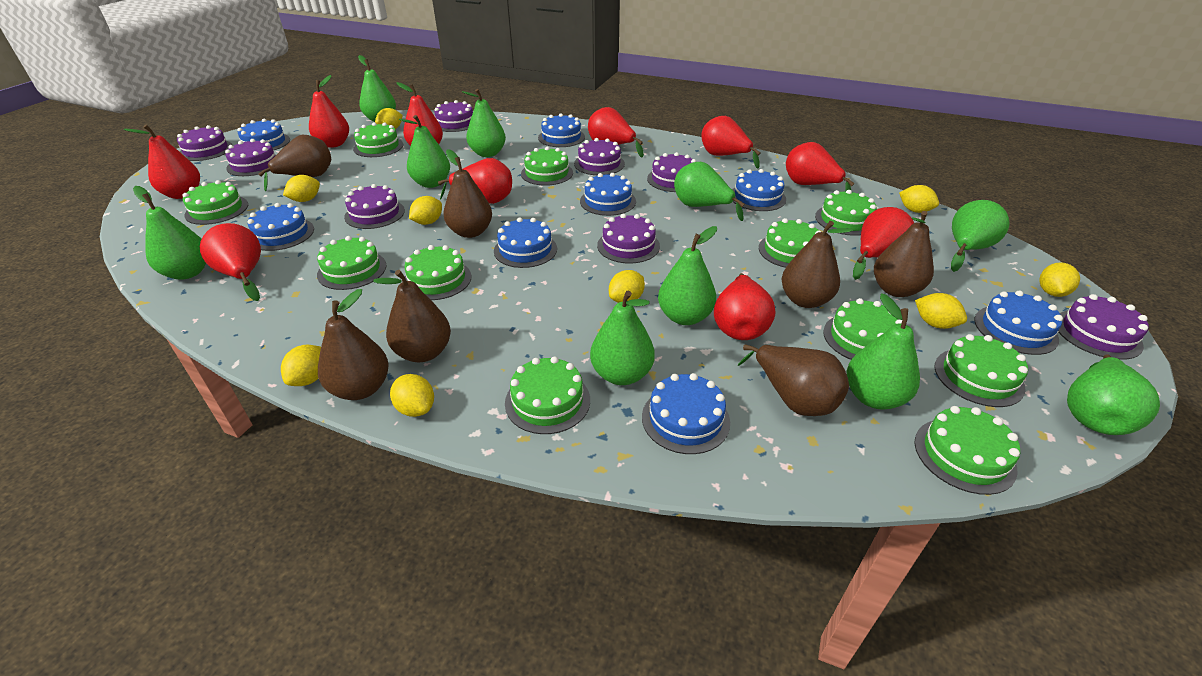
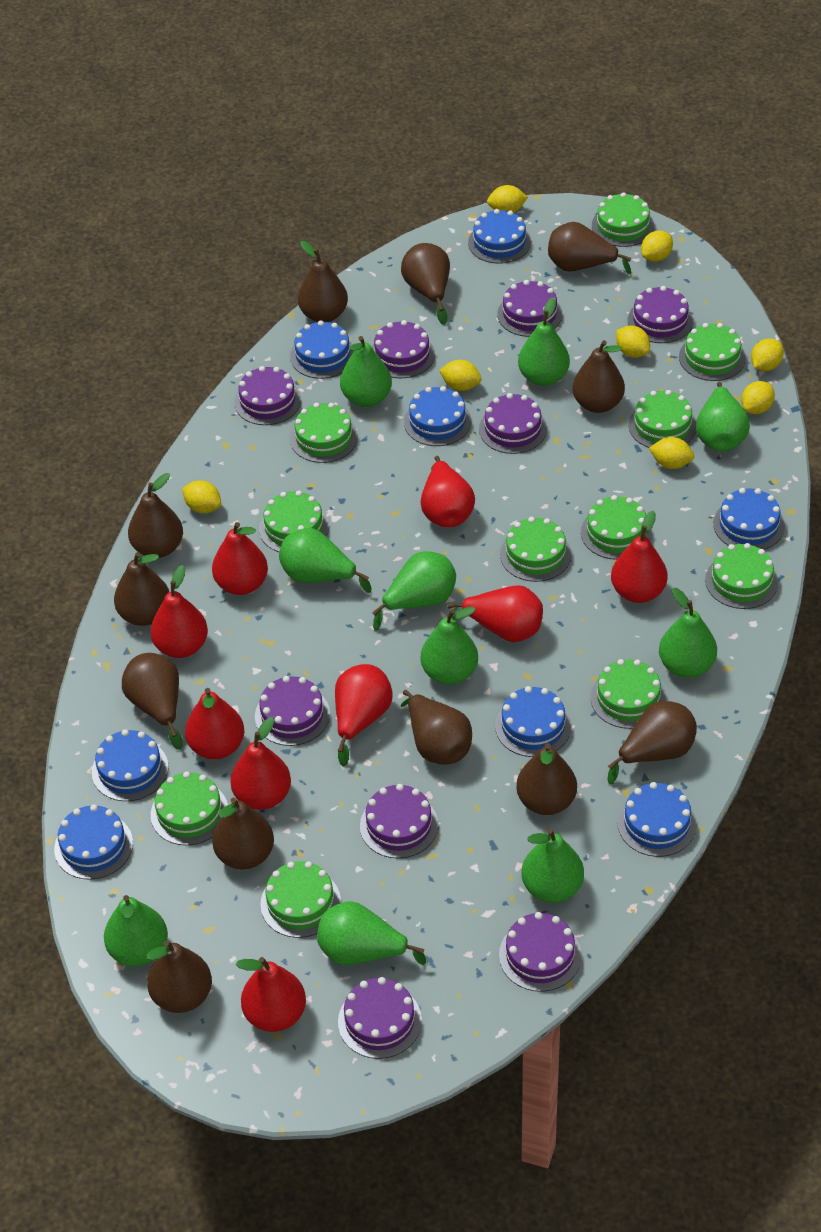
brown pear: [259,135,331,191] [318,289,389,400] [373,270,451,362] [443,149,492,238] [738,344,849,416] [781,221,853,308] [874,211,934,297] = 7 -> [114,552,169,626] [122,653,183,750] [128,473,183,558] [146,940,212,1013] [212,797,274,869] [298,241,348,322] [401,243,450,325] [401,690,472,765] [516,743,577,815] [548,222,631,274] [572,340,625,413] [608,701,697,784] = 12
purple cake: [177,125,233,161] [225,139,276,176] [344,184,405,229] [434,100,473,132] [574,138,625,175] [597,214,660,263] [647,152,696,192] [1058,294,1149,360] = 8 -> [234,366,301,425] [255,676,330,746] [338,977,422,1059] [360,784,438,858] [372,320,435,378] [479,393,547,454] [497,280,562,337] [499,912,581,992] [628,286,693,343] = 9
red pear: [124,125,200,199] [200,223,261,301] [309,75,349,148] [397,82,443,146] [438,158,512,204] [588,107,644,158] [701,116,760,169] [714,273,776,340] [786,142,855,191] [853,207,914,280] = 10 -> [150,565,208,658] [185,688,244,759] [212,522,268,595] [230,717,291,810] [236,957,306,1032] [335,664,392,767] [421,456,475,527] [447,585,543,642] [611,511,667,603] = 9
yellow lemon: [281,345,321,386] [283,175,320,202] [375,108,403,129] [390,374,434,417] [409,196,442,225] [609,270,645,303] [899,185,939,213] [915,293,967,329] [1039,262,1080,297] = 9 -> [182,480,221,513] [439,360,482,391] [487,185,528,213] [616,326,650,358] [641,231,673,262] [649,437,694,469] [741,381,775,414] [751,338,784,371] = 8

